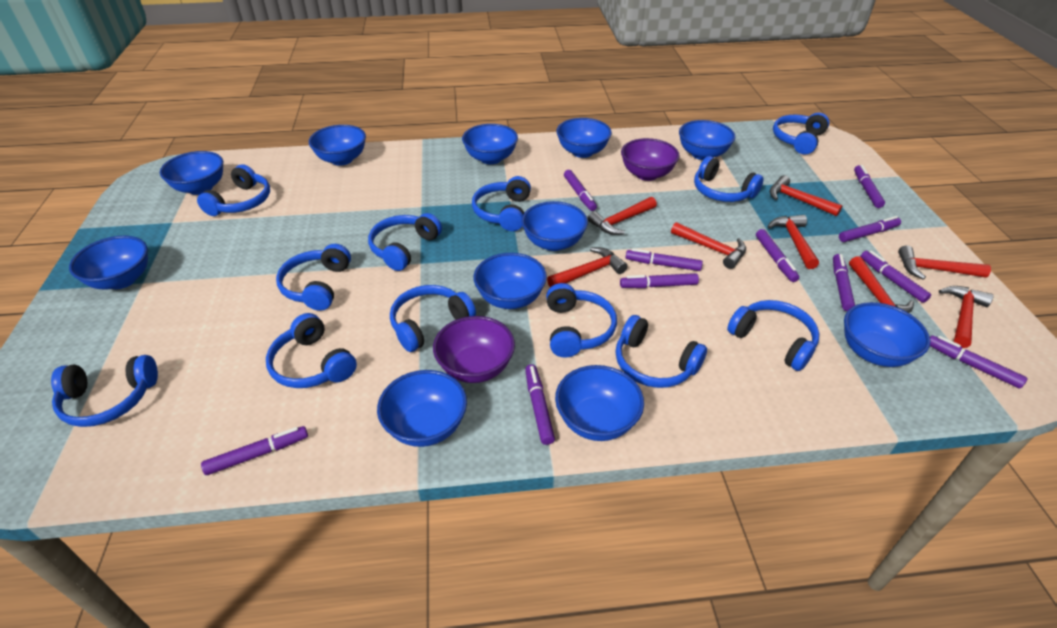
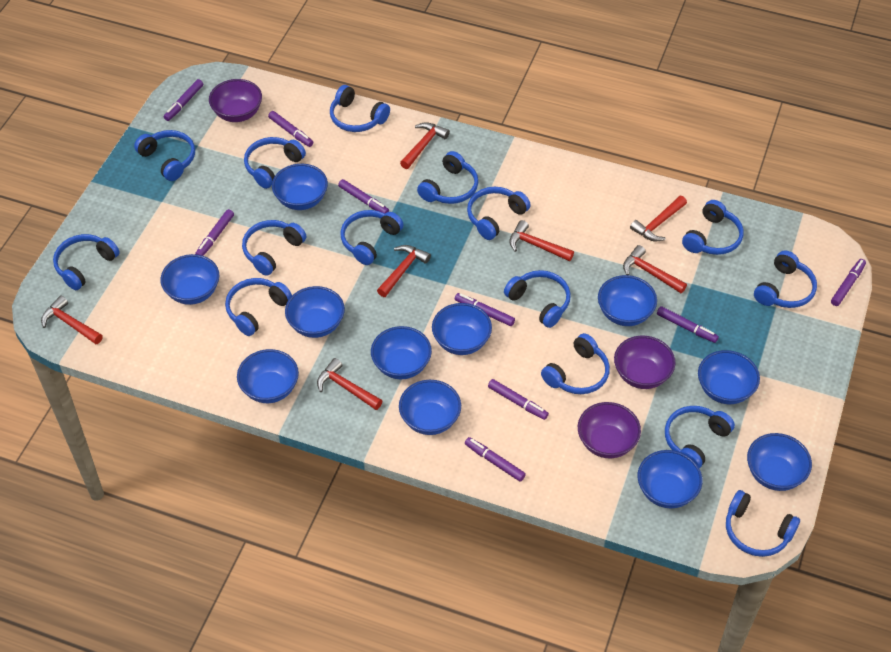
blue headphones: [51,355,158,427] [197,164,270,216] [266,313,357,388] [276,244,351,311] [368,213,442,271] [390,285,476,352] [472,176,531,231] [546,283,617,358] [616,315,707,388] [694,156,764,202] [727,300,819,371] [773,113,829,155] = 12 -> [53,234,120,290] [134,130,195,181] [225,278,292,336] [242,220,307,276] [244,137,306,189] [330,85,390,132] [341,210,404,265] [417,151,478,204] [467,187,531,240] [504,270,571,328] [541,333,610,394] [665,406,735,469] [682,200,744,255] [726,490,800,557] [754,250,817,308] = 15
purple bowl: [433,316,515,383] [621,138,679,181] = 2 -> [209,79,262,122] [578,402,641,458] [614,336,676,389] = 3
purple marker: [201,426,308,475] [525,364,555,445] [564,170,597,211] [620,273,699,288] [625,249,703,271] [756,229,799,282] [833,254,855,311] [839,216,901,242] [854,165,885,208] [860,251,931,303] [930,335,1027,388] = 11 -> [164,79,203,121] [195,209,234,256] [268,111,313,147] [338,179,389,213] [455,293,515,326] [465,437,526,482] [488,379,549,420] [657,306,719,343] [831,259,866,306] = 9
red hammer: [547,247,627,287] [588,197,657,235] [671,222,746,269] [767,215,819,269] [770,175,842,216] [849,256,914,313] [898,245,991,280] [939,286,994,348] = 8 -> [41,295,103,344] [317,358,382,410] [377,245,431,297] [400,122,450,169] [509,220,574,261] [623,245,687,293] [630,196,687,241] = 7

